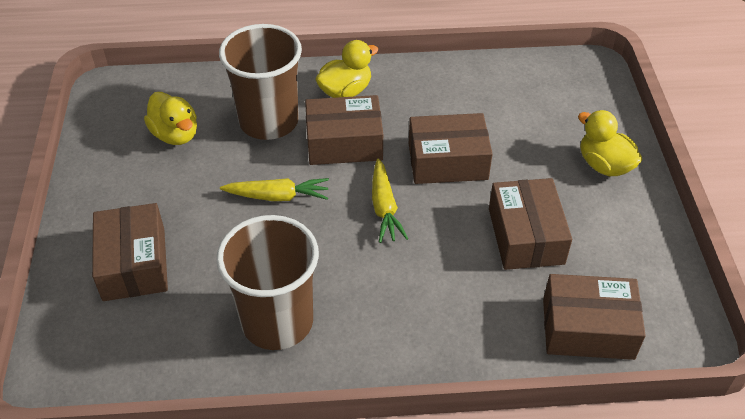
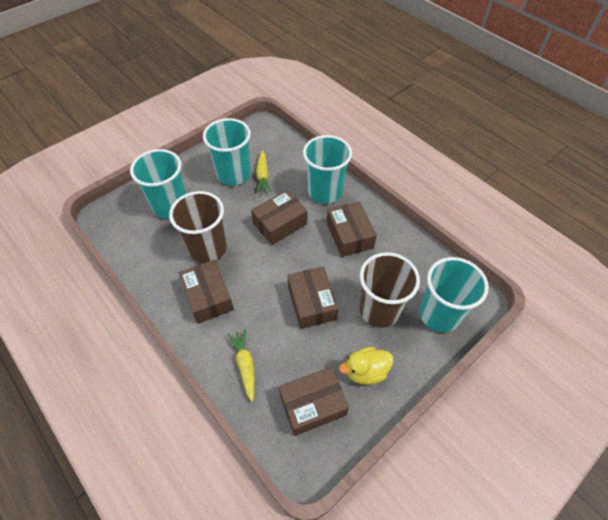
turquoise cup: none = 0 -> [130,149,186,219] [203,118,251,186] [303,135,352,204] [419,257,489,333] = 4
yellow duck: [144,92,197,145] [315,40,379,98] [578,110,642,176] = 3 -> [339,347,393,385] = 1

